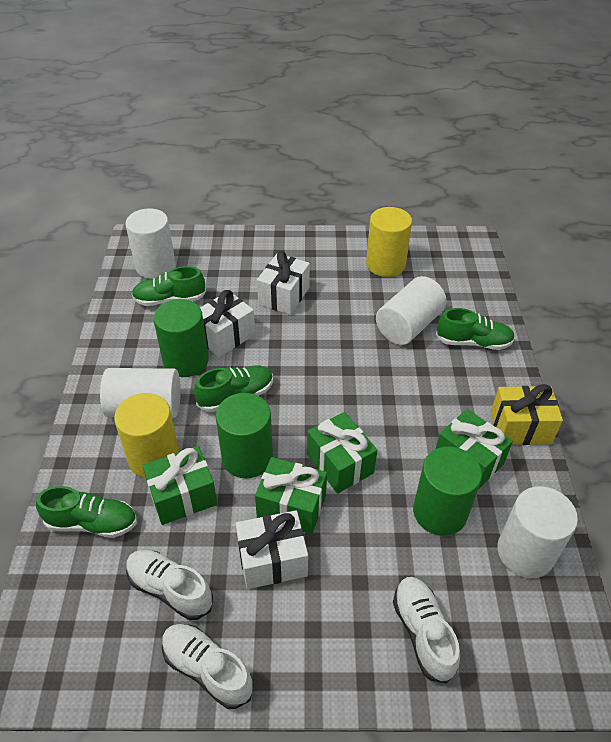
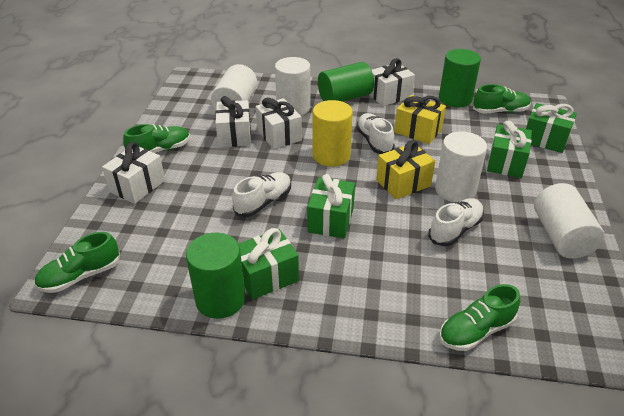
white gift: [200,290,255,357] [236,510,308,589] [257,251,310,315] = 3 -> [102,142,165,204] [215,96,251,147] [255,98,302,149] [369,58,415,106] = 4
yellow cylinder: [114,393,179,478] [366,207,412,277] = 2 -> [313,100,353,167] = 1
yellow gift: [491,384,563,445] = 1 -> [376,140,435,199] [394,95,446,144] = 2

